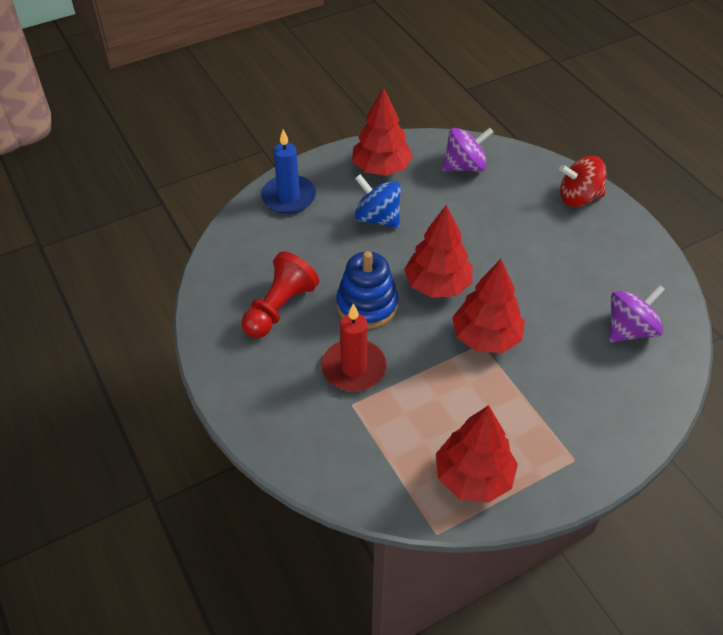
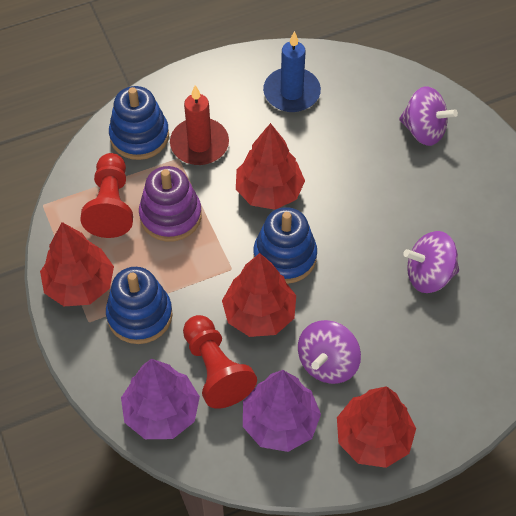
blue spinning top: [355,174,401,228] = 1 -> none = 0
blue stacking toy: [336,251,398,329] = 1 -> [106,267,173,344] [109,86,169,160] [253,207,317,284] = 3
purple spinning top: [442,128,494,172] [609,285,665,342] = 2 -> [298,320,361,384] [399,86,458,146] [403,231,459,293] = 3
purple stacking toy: none = 0 -> [139,166,202,242] = 1
purple tree: none = 0 -> [121,359,200,439] [243,370,321,452] = 2
red pawn: [242,251,319,338] = 1 -> [80,153,133,238] [183,315,257,409] = 2
red spinning top: [559,156,606,207] = 1 -> none = 0

